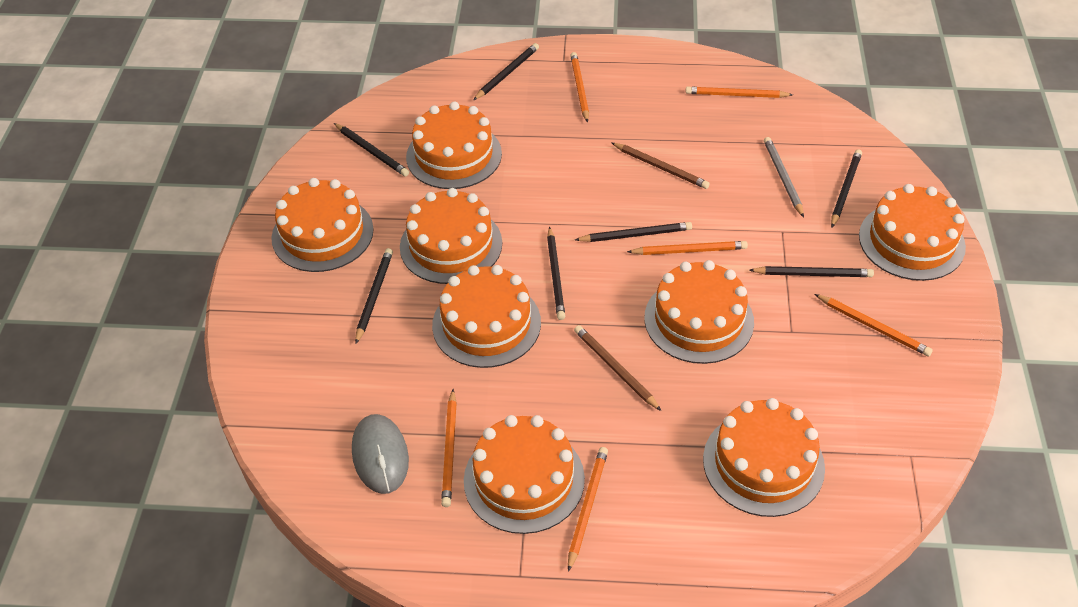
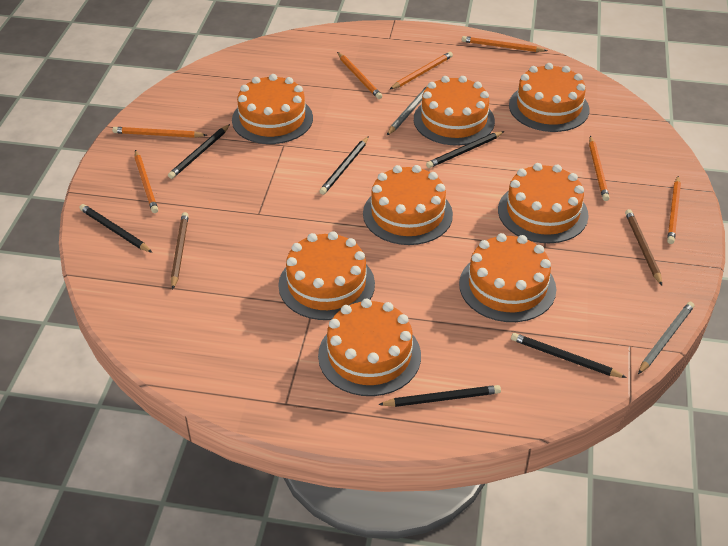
black pencil: [334,123,409,176] [355,248,393,344] [473,43,539,100] [547,226,565,320] [575,222,692,242] [749,266,874,277] [831,149,862,227] = 7 -> [79,204,153,253] [168,124,230,179] [320,136,369,195] [378,385,501,407] [426,131,505,168] [511,333,627,378] = 6
grey mouse: [352,414,409,494] = 1 -> none = 0
grey pencil: [764,137,804,218] = 1 -> [387,85,428,135] [638,302,694,374] = 2
orange pencil: [441,389,457,507] [568,447,608,572] [570,52,589,123] [627,241,748,255] [685,87,793,98] [815,294,933,356] = 6 -> [112,127,207,138] [135,150,158,213] [337,52,382,99] [389,52,453,90] [462,36,548,52] [589,136,609,201] [667,176,681,244] = 7

